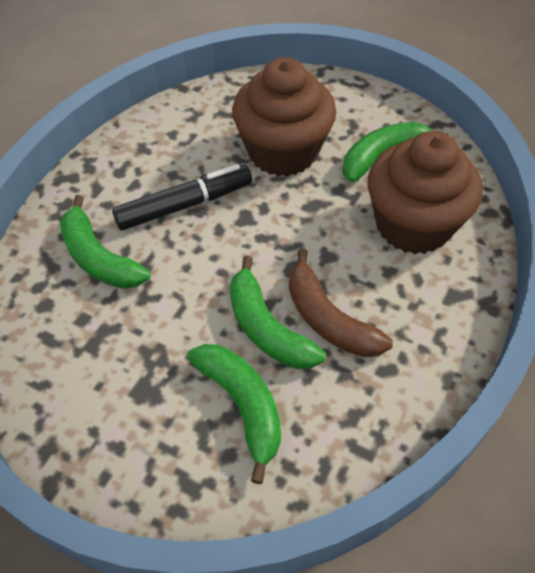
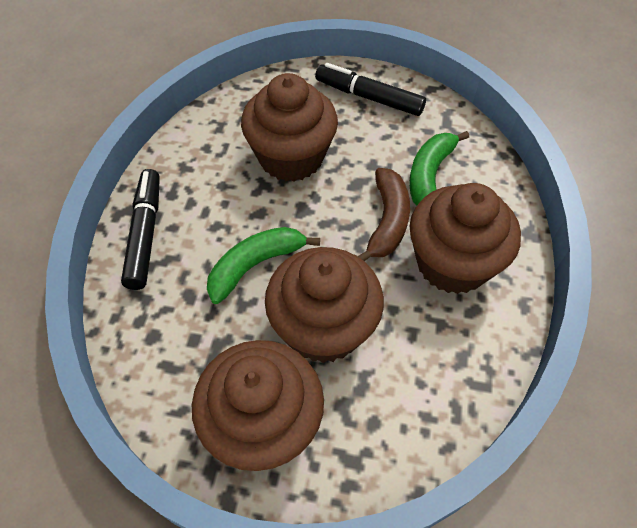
black marker: [112,164,252,231] = 1 -> [121,169,160,290] [315,63,426,116] = 2
brown cupcake: [232,57,336,177] [368,131,483,254] = 2 -> [192,340,324,471] [241,73,338,182] [265,247,384,363] [409,183,521,294] = 4
green banana: [60,195,151,289] [187,344,281,484] [230,256,326,369] [343,122,449,182] = 4 -> [207,227,320,304] [409,131,469,206] = 2

